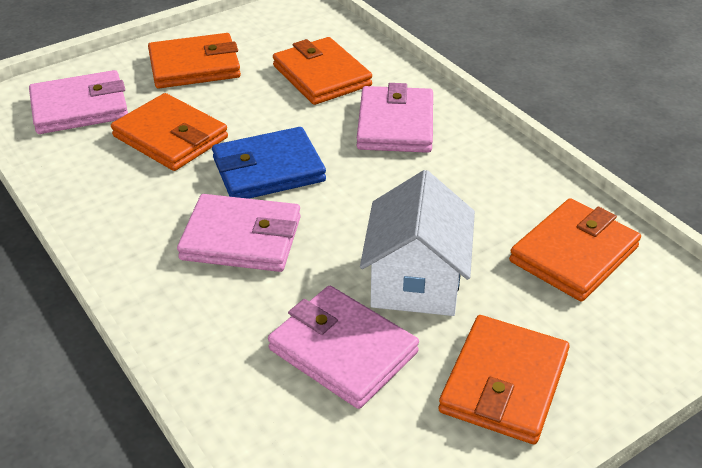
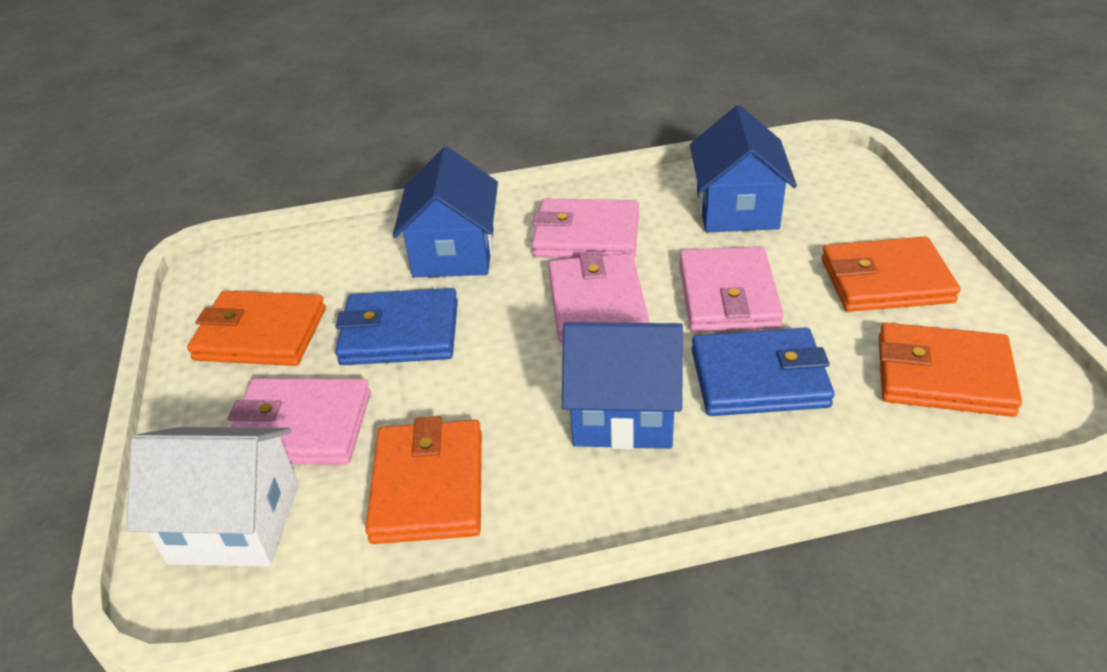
blue house: none = 0 -> [392,147,498,277] [562,322,683,449] [690,105,797,232] = 3
blue wallet: [212,127,326,199] = 1 -> [335,288,458,365] [692,327,834,416] = 2
orange wallet: [111,93,228,171] [148,33,241,89] [273,37,372,105] [438,315,570,444] [509,198,641,302] = 5 -> [187,291,326,366] [365,416,482,544] [821,236,960,312] [879,323,1022,417] = 4

